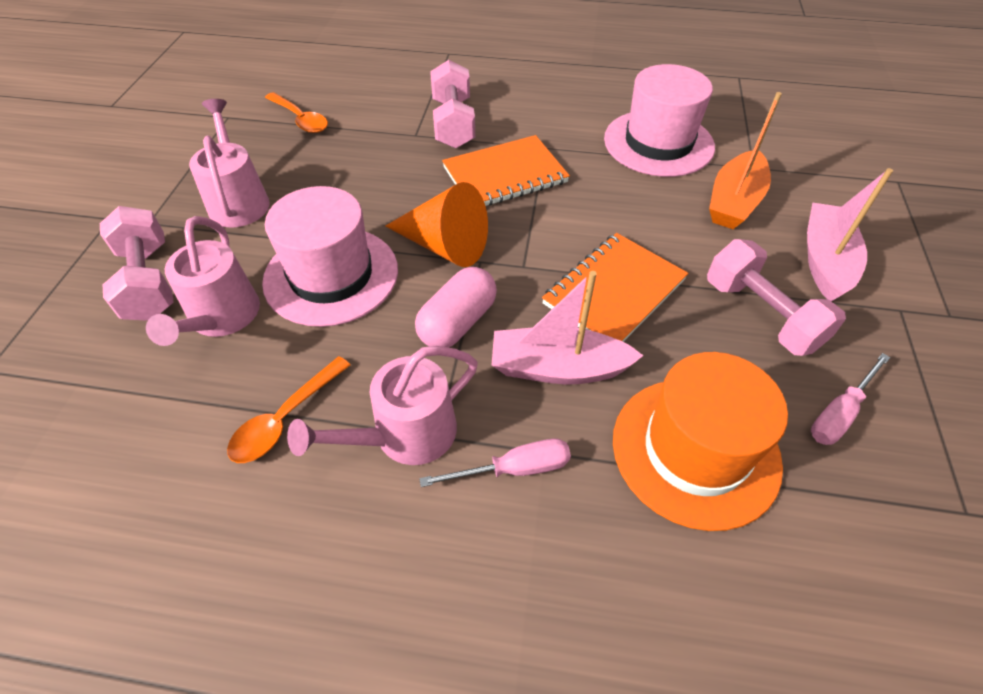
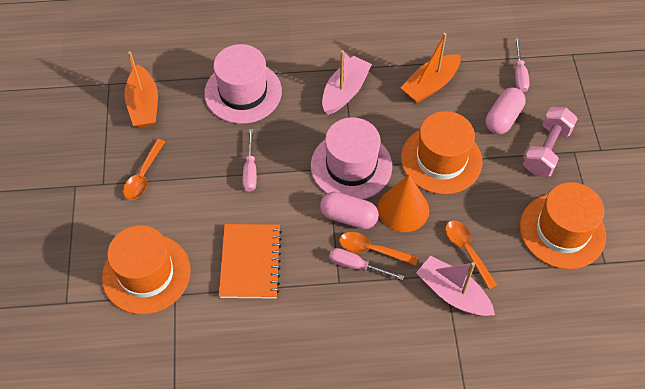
orange boat: [709,92,782,229] = 1 -> [124,51,158,128] [400,33,461,103] = 2
orange hat: [613,352,788,531] = 1 -> [102,225,191,314] [401,111,482,194] [520,182,606,269] = 3
orange notebook: [442,135,570,206] [542,233,688,342] = 2 -> [219,224,282,299] = 1
orange spoon: [227,356,350,463] [265,92,328,133] = 2 -> [123,139,165,200] [339,232,418,266] [445,220,497,289] = 3
pink capsule: [415,267,497,347] = 1 -> [320,192,379,229] [486,87,526,134] = 2
pink dumbbell: [100,206,174,321] [430,60,475,149] [707,239,846,356] = 3 -> [523,107,578,177] = 1
pink screwdriver: [419,438,571,487] [811,353,890,445] = 2 -> [242,129,257,192] [329,248,404,280] [515,37,530,92] = 3
pink watering can: [146,216,260,346] [189,99,270,228] [287,346,478,465] = 3 -> none = 0

